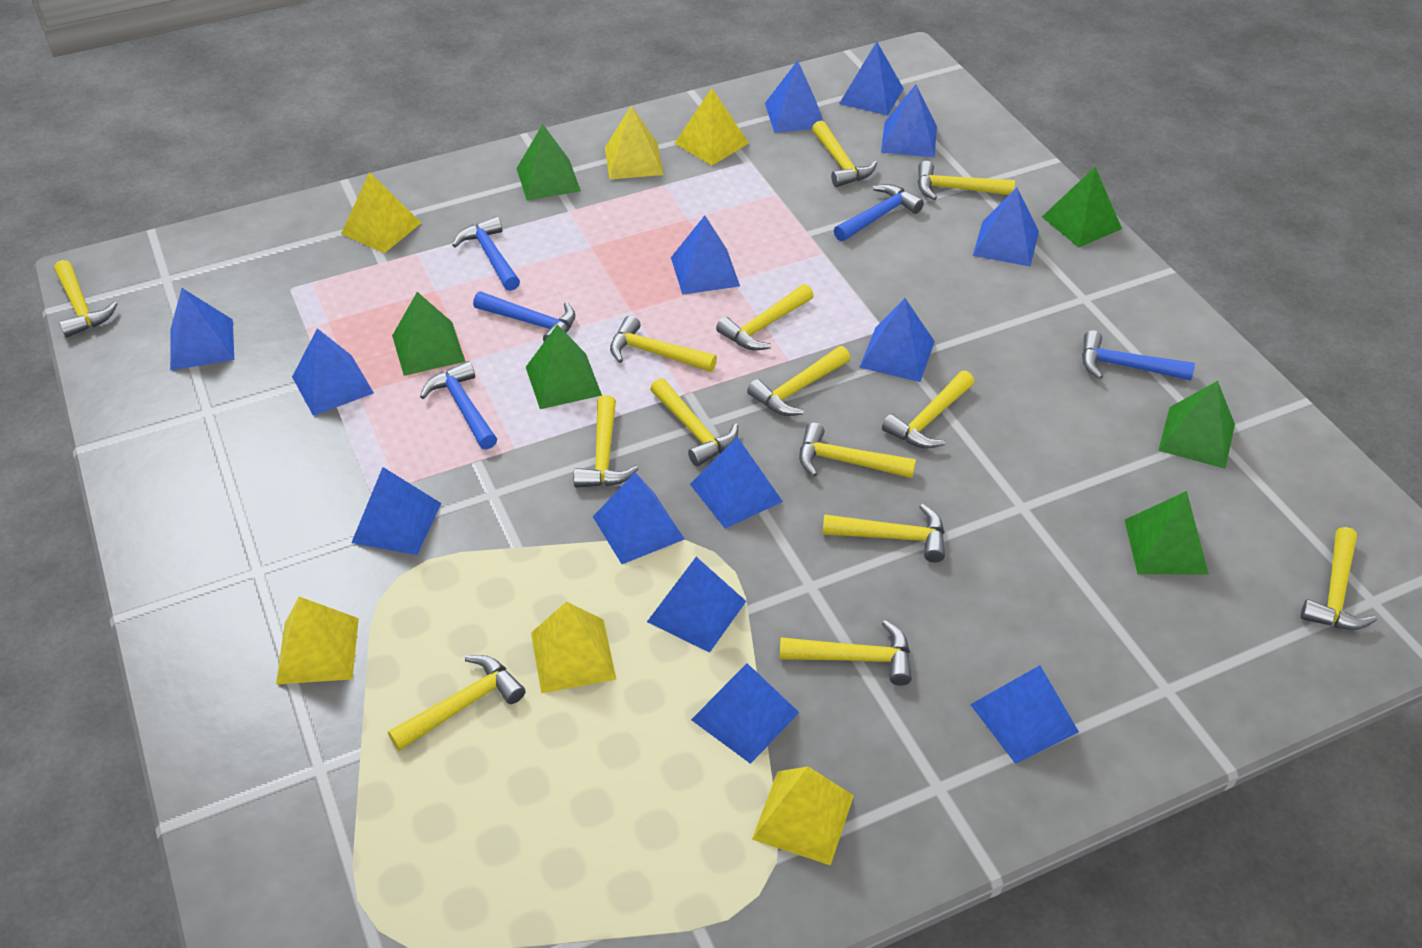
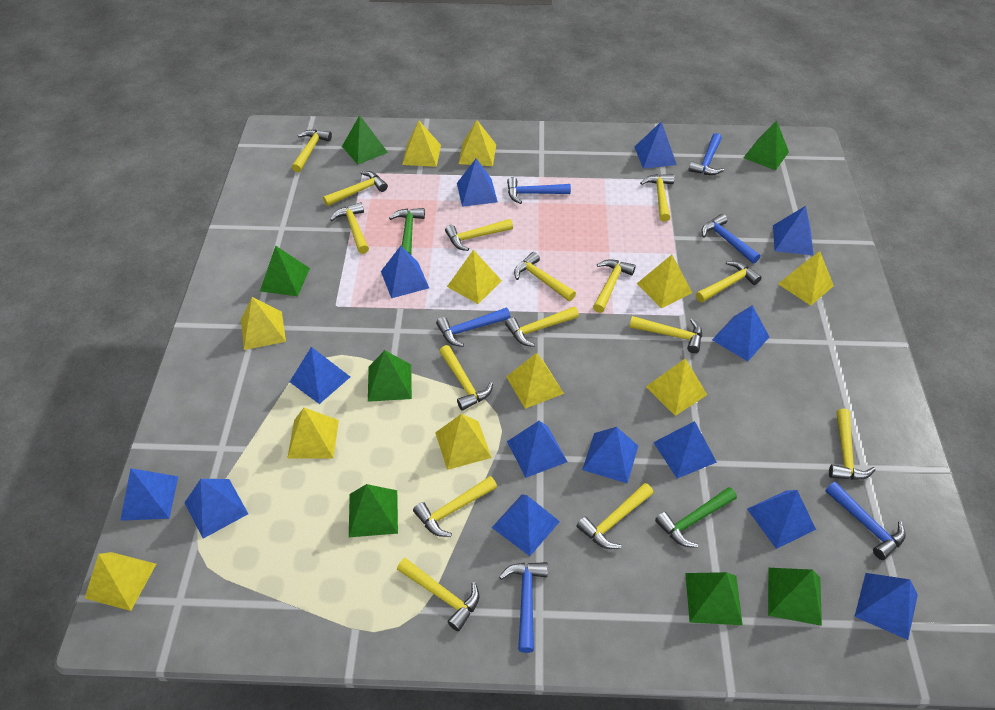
blue hammer: [420,361,497,449] [452,216,520,291] [473,291,575,342] [834,184,924,241] [1082,330,1195,380] = 5 -> [436,307,511,347] [499,562,548,653] [507,177,571,204] [688,133,724,175] [702,214,760,264] [825,482,906,560] = 6
green hammer: none = 0 -> [389,208,425,255] [655,487,737,548] = 2
green pyramid: [392,292,466,376] [516,124,581,200] [526,324,602,409] [1042,167,1122,247] [1125,491,1209,575] [1158,381,1235,469] = 6 -> [260,246,310,296] [342,115,388,165] [349,484,398,537] [368,350,412,402] [685,572,743,625] [743,121,789,170] [768,568,822,626] = 7
yellow hammer: [54,260,117,338] [388,655,525,751] [574,395,639,488] [610,315,717,372] [650,378,738,466] [716,284,814,350] [747,346,850,416] [780,620,912,686] [799,423,916,478] [812,121,877,187] [822,504,945,562] [882,371,974,448] [918,161,1015,200] [1300,527,1377,630] = 14 -> [292,130,332,172] [323,171,388,206] [330,202,369,254] [397,558,479,631] [413,476,497,537] [439,345,493,411] [445,219,513,251] [505,306,579,347] [514,252,576,301] [576,483,654,549] [593,259,636,313] [629,316,702,353] [640,174,674,222] [696,261,762,303] [829,409,876,479] = 15
yellow pyramid: [276,597,359,684] [341,172,421,253] [531,601,616,693] [605,106,664,179] [674,88,749,166] [752,766,854,865] = 6 -> [85,552,156,611] [241,297,286,350] [288,408,339,458] [402,121,441,167] [435,414,492,470] [447,250,502,304] [459,120,496,166] [506,353,564,409] [637,255,692,309] [646,358,707,416] [778,251,834,306] = 11

